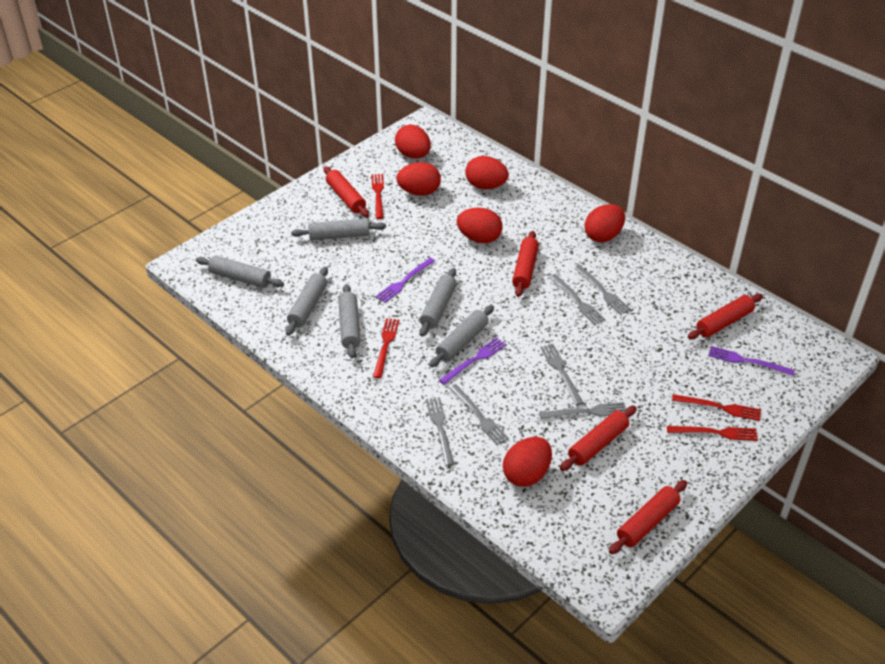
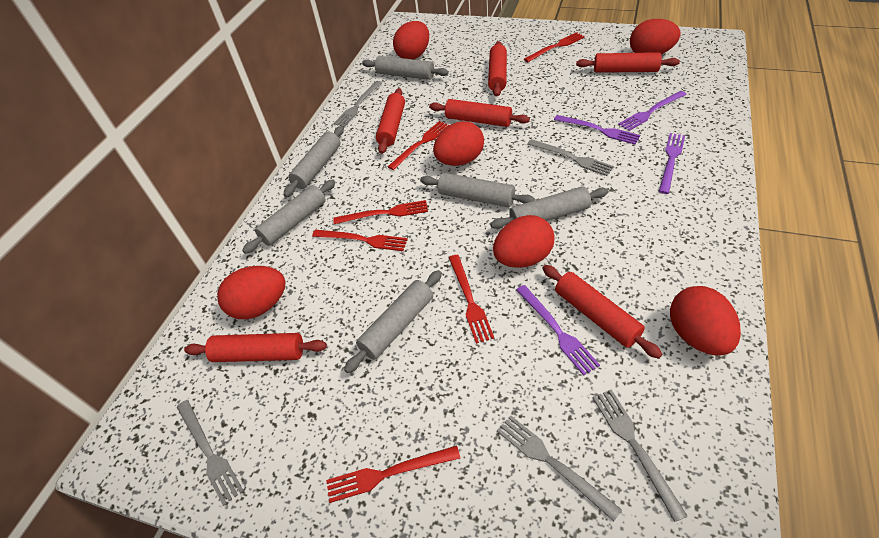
grey fork: [426,397,454,466] [449,384,509,445] [539,402,626,419] [540,344,583,405] [550,274,606,325] [574,265,631,315] = 6 -> [177,400,244,506] [333,81,382,127] [497,415,622,521] [528,139,614,176] [592,389,687,522] = 5
purple fork: [375,258,435,303] [439,337,506,385] [708,346,795,376] = 3 -> [516,285,600,376] [554,115,640,144] [618,91,687,131] [659,133,685,194] = 4
red fork: [371,174,384,219] [373,318,399,378] [667,426,758,441] [672,394,761,421] = 4 -> [312,230,408,251] [326,445,460,503] [333,200,428,224] [388,121,449,170] [449,255,494,344] [524,32,585,62] = 6
red rolling pin: [324,166,369,217] [512,231,539,297] [560,406,637,471] [609,480,687,554] [688,294,763,339] = 5 -> [184,333,327,362] [376,88,405,154] [429,99,530,127] [488,41,507,97] [542,265,662,359] [576,52,680,73] = 6

